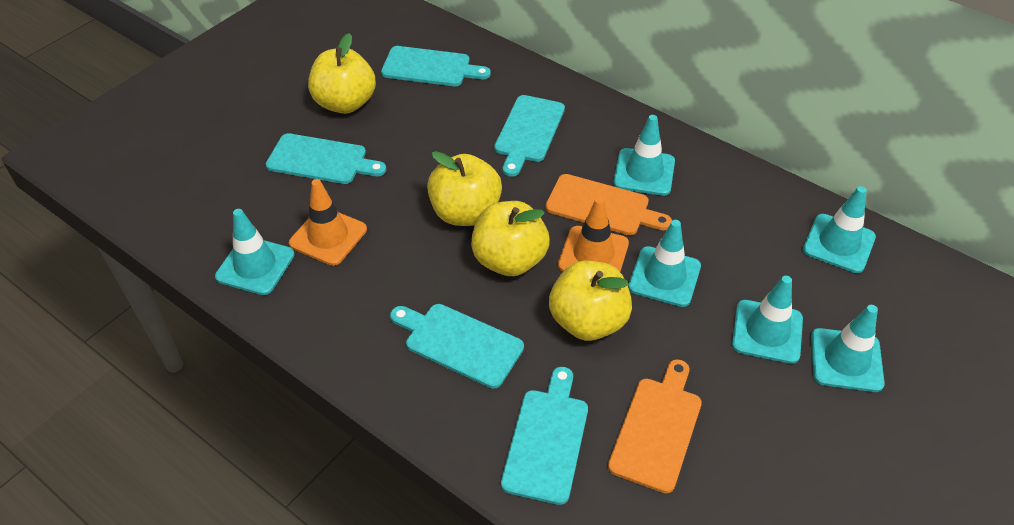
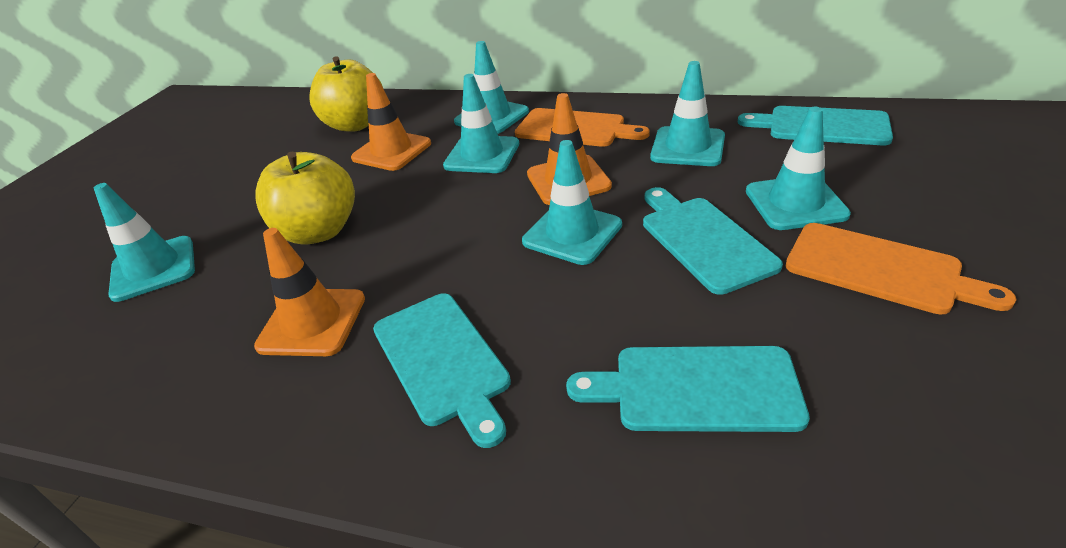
orange traffic cone: [289,179,367,266] [558,197,629,272] = 2 -> [254,228,365,356] [351,73,431,171] [527,93,612,205] = 3
turquoise cutting board: [266,133,386,184] [381,46,491,86] [390,304,524,389] [494,95,565,177] [501,367,588,505] = 5 -> [373,293,511,448] [566,346,810,432] [643,187,783,295] [738,106,893,145] = 4
yellow apple: [308,33,376,114] [427,151,502,226] [471,201,550,276] [549,261,632,341] = 4 -> [255,152,355,245] [309,56,383,132] = 2

